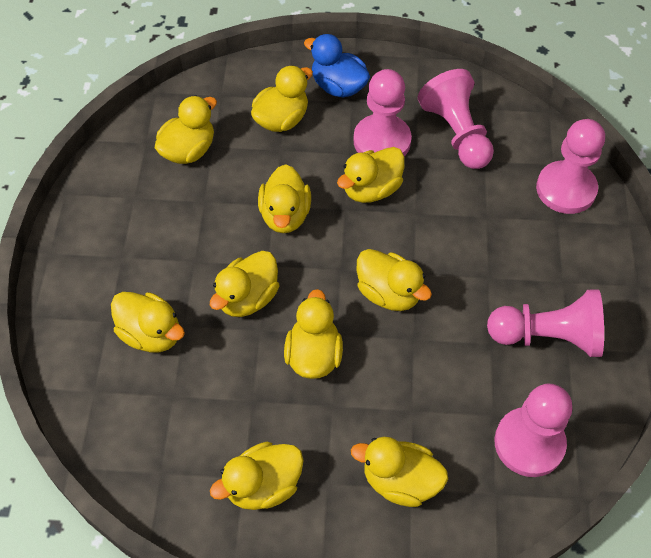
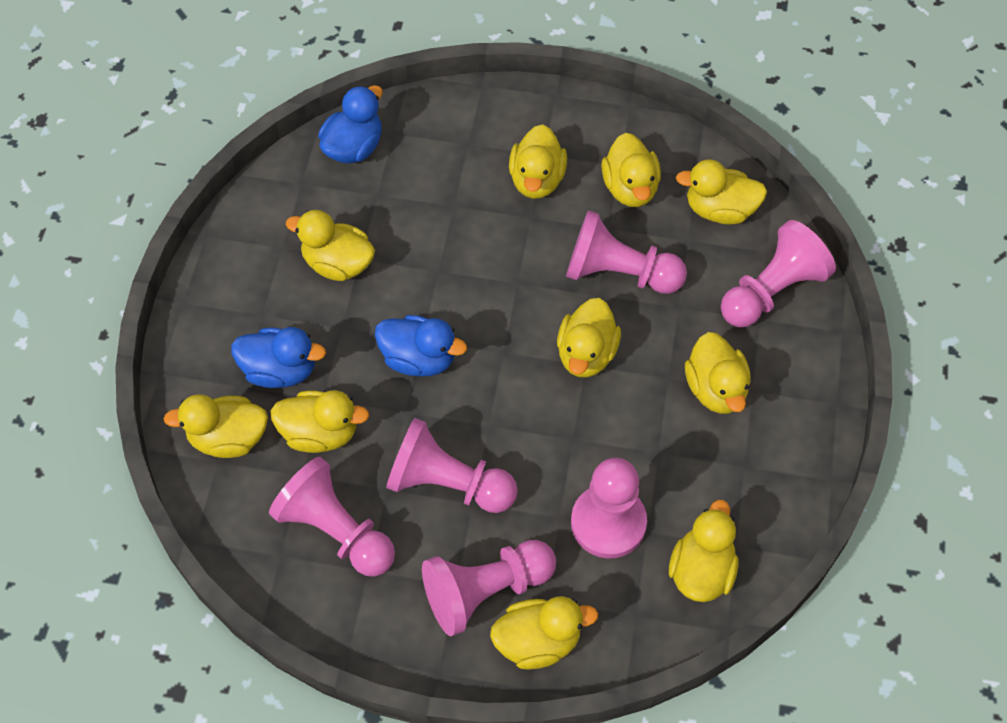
blue duck: [304,34,370,97] = 1 -> [231,327,326,388] [318,85,383,164] [375,315,467,376] = 3
pink pawn: [353,69,412,156] [418,69,494,169] [487,289,604,357] [494,384,572,477] [536,119,605,214] = 5 -> [269,457,395,577] [386,418,518,513] [422,540,556,636] [566,210,687,294] [571,458,647,559] [721,220,836,327] = 6

